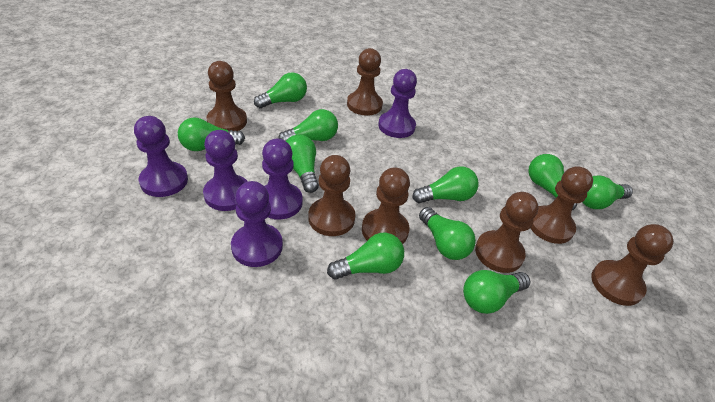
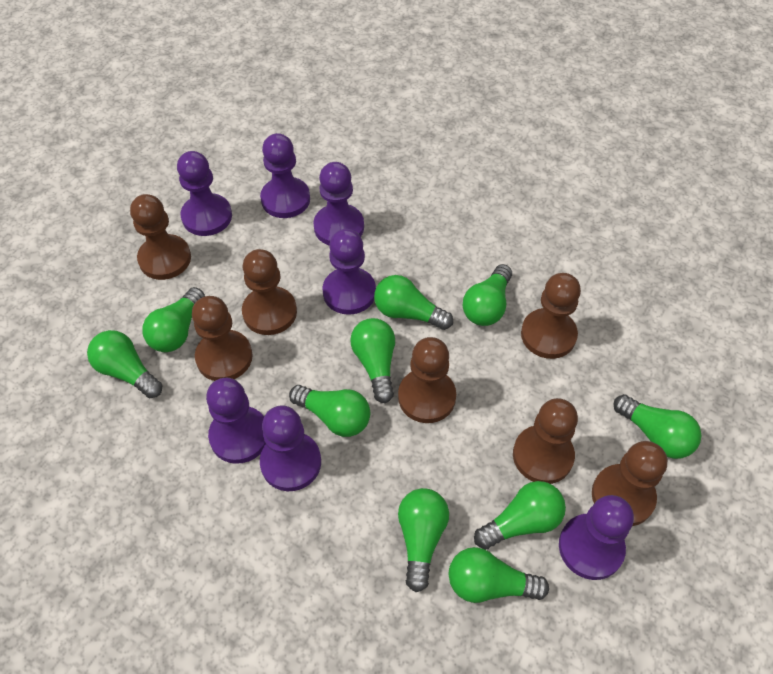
purple pawn: [134,116,188,197] [203,130,248,211] [231,181,283,267] [262,139,303,219] [378,69,417,138] = 5 -> [177,151,232,236] [206,378,266,464] [260,133,310,218] [260,405,321,491] [314,162,364,245] [323,229,376,315] [559,495,634,580] = 7

